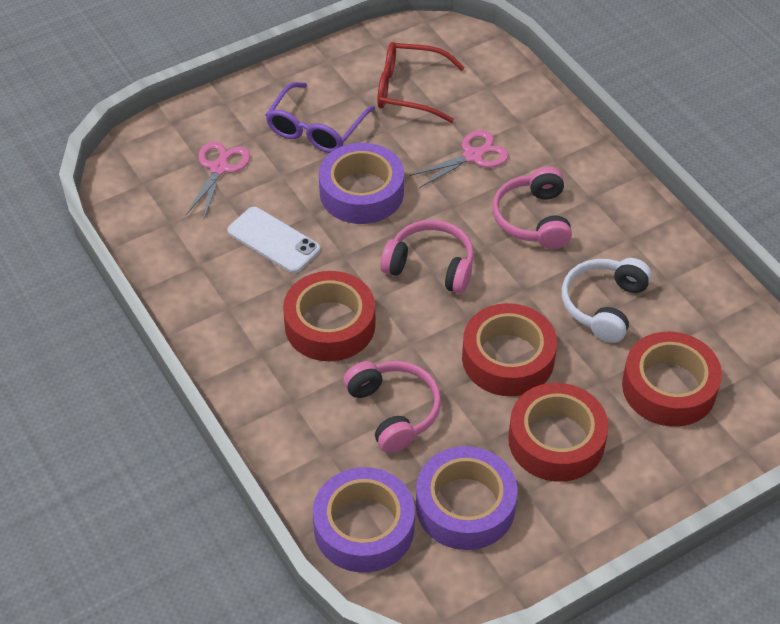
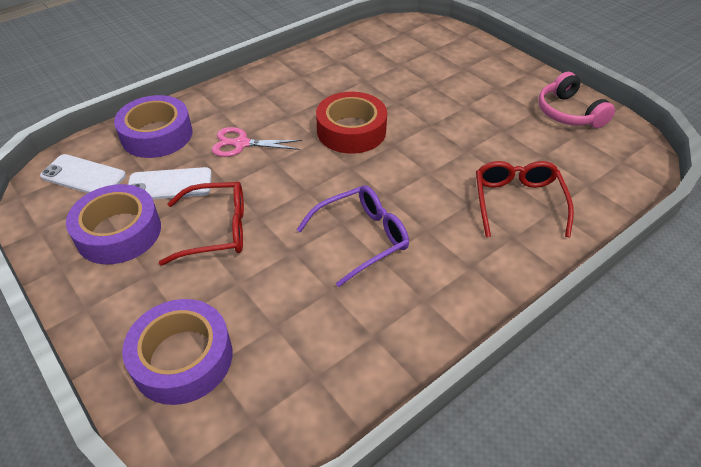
pink headphones: [343,361,441,453] [380,220,474,294] [492,167,572,249] = 3 -> [538,72,615,128] = 1
pink scissors: [186,141,250,219] [409,130,509,188] = 2 -> [212,127,302,157] = 1
red glasses: [377,42,465,123] = 1 -> [159,181,244,265] [476,161,574,237] = 2
red tape: [283,271,375,361] [462,303,557,396] [508,383,609,482] [622,332,722,427] = 4 -> [316,92,387,154] = 1
white headphones: [562,258,652,343] = 1 -> none = 0
white phone: [227,207,320,273] = 1 -> [40,154,126,193] [128,167,212,199] = 2

